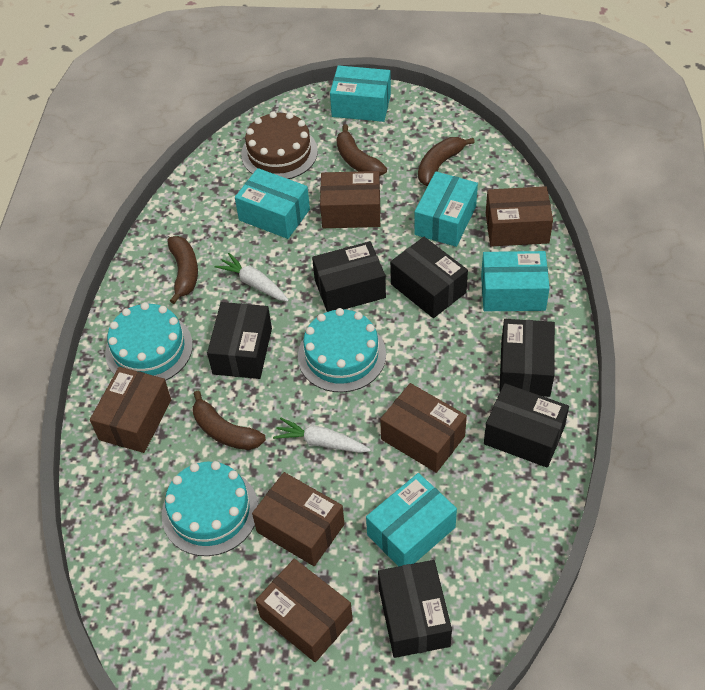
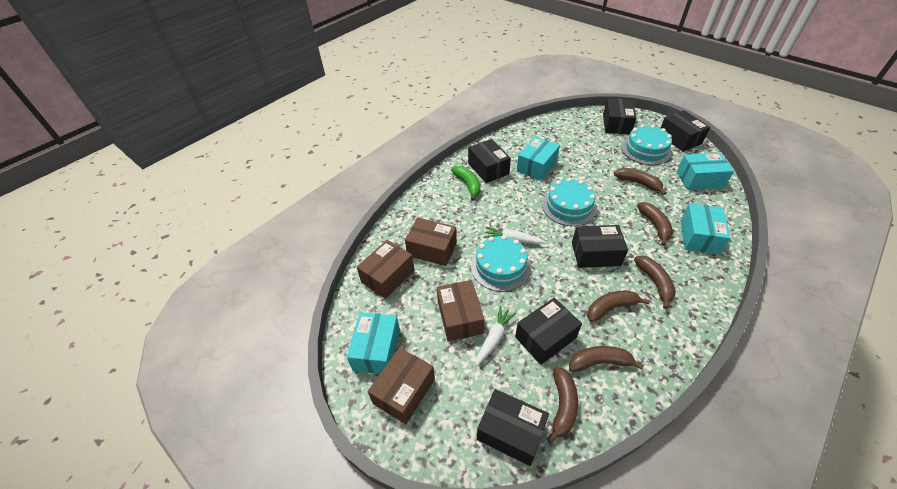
brown banana: [167,236,198,304] [193,391,266,450] [336,124,387,176] [418,137,475,186] = 4 -> [547,367,578,443] [569,346,644,372] [587,291,649,322] [614,168,666,195] [634,256,676,309] [637,202,673,246] = 6
brown box: [90,367,171,453] [252,472,344,566] [255,558,353,662] [320,171,380,228] [380,383,467,473] [486,186,553,247] = 6 -> [357,240,414,299] [368,347,435,424] [405,217,457,266] [437,280,484,342] = 4
brown cake: [241,111,318,179] = 1 -> none = 0
green banana: none = 0 -> [451,166,481,201] = 1
turquoise box: [235,168,310,239] [330,65,391,122] [366,473,457,566] [414,172,478,247] [481,251,550,311] = 5 -> [347,312,400,374] [517,136,560,181] [677,153,734,190] [680,203,731,254] = 4

